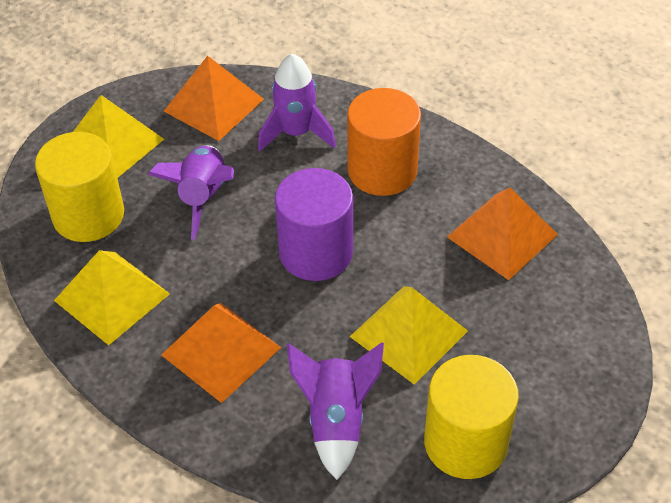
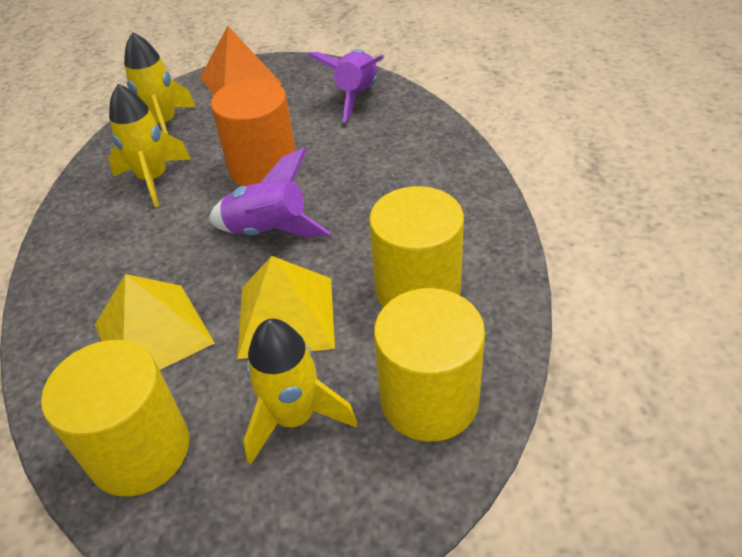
orange pyramid: [161,303,281,403] [164,56,264,141] [447,188,558,280] = 3 -> [200,26,283,95] = 1
purple cylinder: [275,168,353,281] = 1 -> none = 0
purple rocket: [148,146,234,240] [258,54,336,151] [287,342,384,480] = 3 -> [209,147,331,238] [307,50,384,122] = 2
yellow cylinder: [35,132,124,242] [424,355,519,479] = 2 -> [41,340,189,496] [369,186,464,307] [374,288,485,442] = 3
yellow pyramid: [54,250,170,345] [73,95,164,178] [350,286,468,385] = 3 -> [95,274,215,370] [237,256,335,359] = 2
yellow rocket: none = 0 -> [108,84,191,208] [124,32,196,134] [243,319,357,464] = 3

